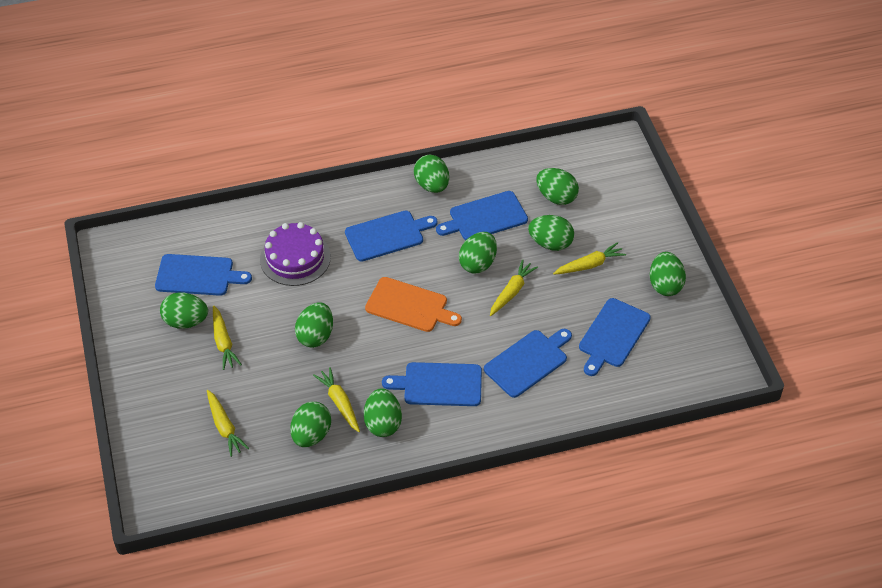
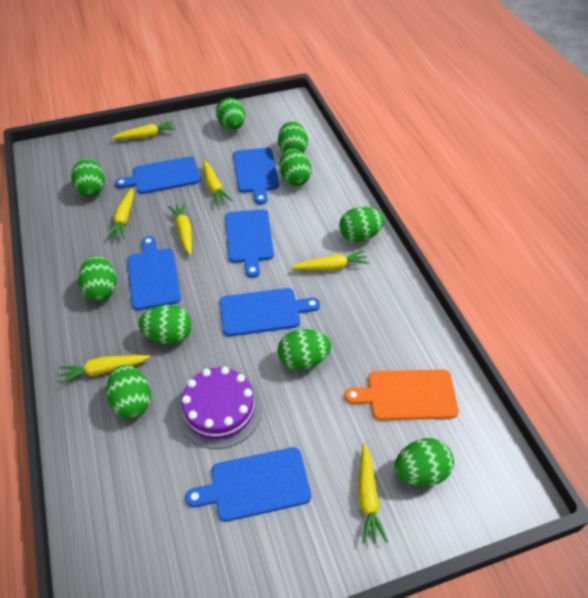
green egg: [160,292,208,329] [290,402,331,447] [295,302,333,348] [364,388,402,437] [414,155,449,193] [459,232,497,273] [528,215,574,251] [536,168,579,205] [650,252,686,296] = 9 -> [71,159,105,196] [78,256,117,301] [106,365,151,418] [139,305,192,344] [216,98,245,130] [278,121,308,153] [278,329,331,370] [279,149,312,186] [339,207,384,242] [394,438,454,487] = 10
yellow carrot: [207,390,249,457] [213,306,242,370] [313,367,360,432] [490,259,538,316] [553,242,626,275] = 5 -> [59,355,150,384] [107,188,134,239] [111,120,176,140] [168,202,192,255] [203,160,232,205] [291,250,369,270] [358,443,388,544] = 7

